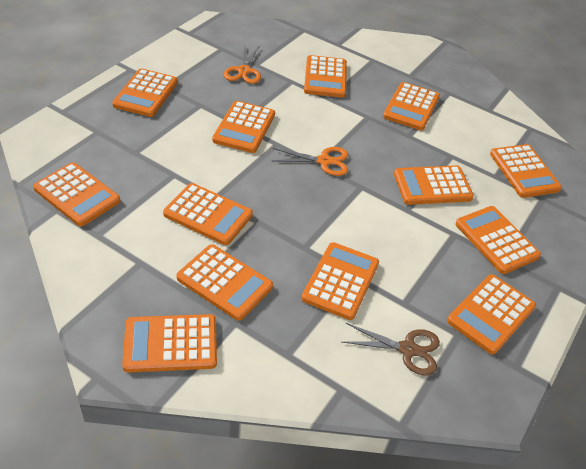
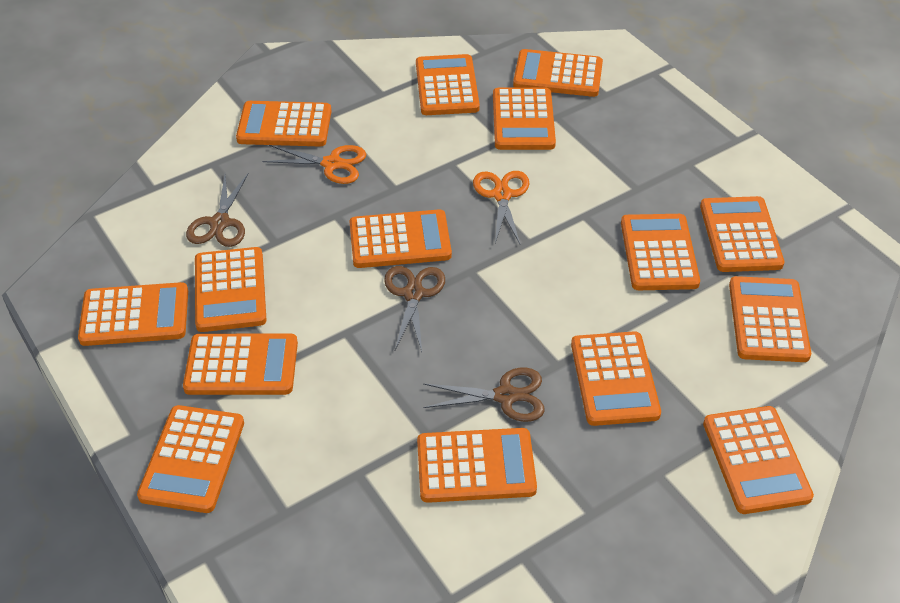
brown scissors: [342,323,440,376] = 1 -> [186,173,249,247] [384,266,445,352] [423,368,545,422] = 3
orange calculator: [33,162,120,226] [112,69,178,117] [122,314,217,372] [163,183,253,245] [176,244,273,321] [212,101,275,153] [301,242,379,320] [304,55,347,98] [383,82,440,130] [394,165,474,205] [447,274,536,355] [455,206,541,274] [490,144,562,198] = 13 -> [78,282,188,346] [137,405,244,513] [183,334,298,395] [195,247,266,332] [236,101,332,146] [349,209,452,268] [416,54,480,115] [417,428,537,503] [493,88,556,150] [513,49,603,97] [571,331,661,426] [621,214,700,290] [700,196,785,272] [703,406,814,514] [729,276,811,362] = 15

